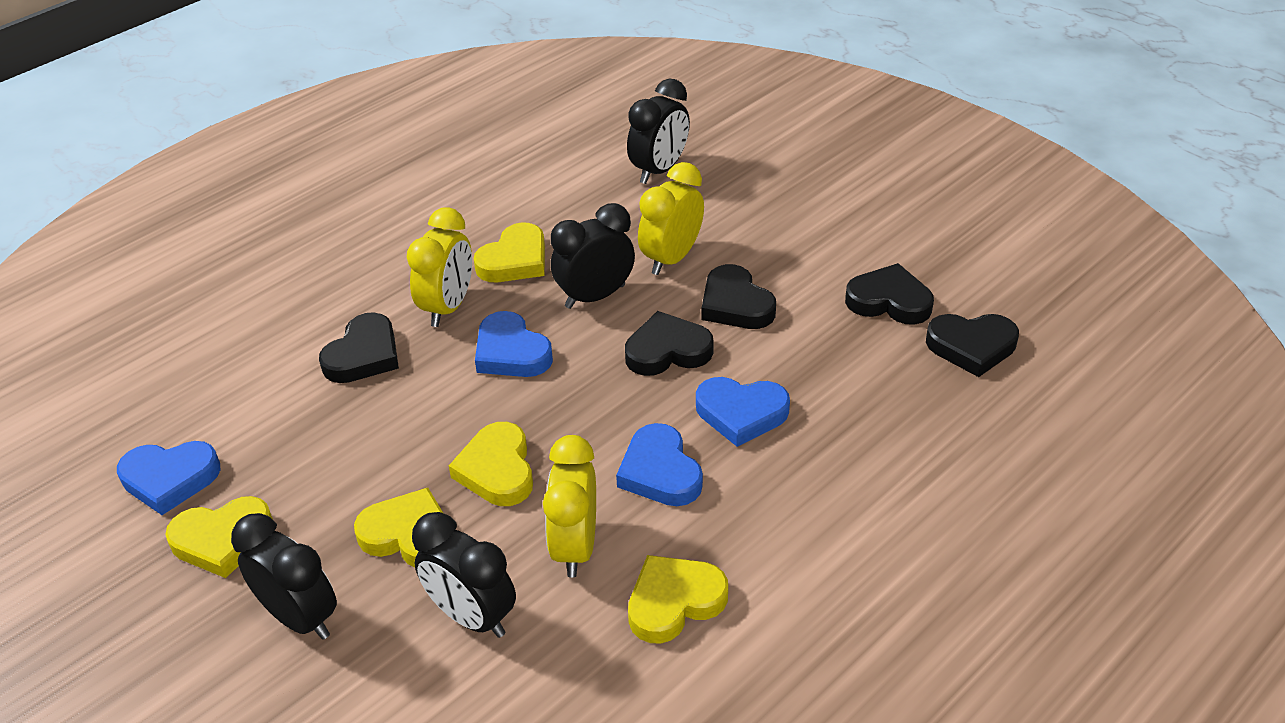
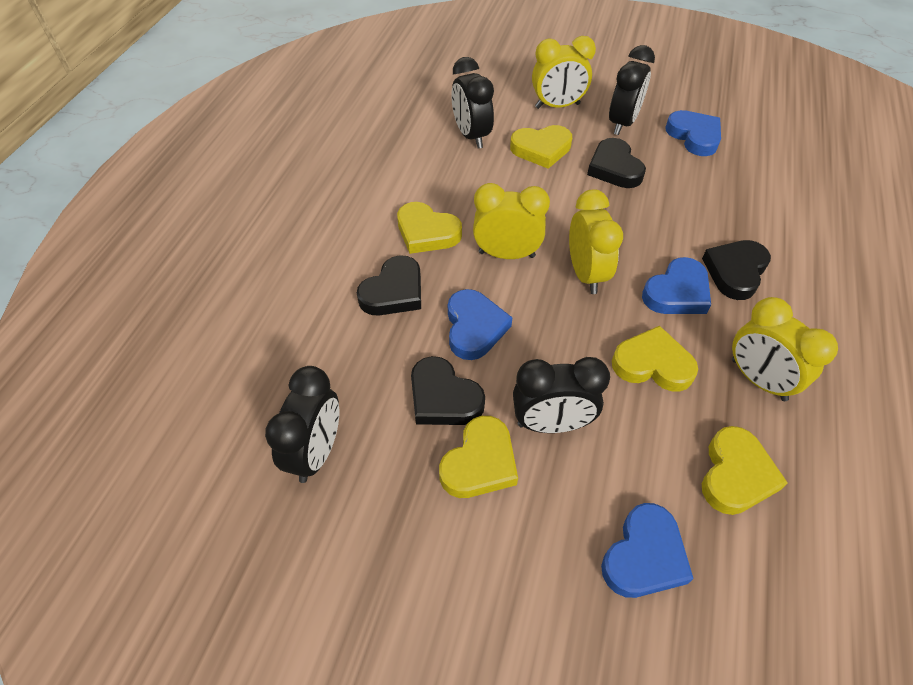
black heart: [319,312,399,383] [625,311,714,376] [701,264,776,329] [845,263,934,325] [926,314,1019,377] = 5 -> [357,255,421,316] [411,356,485,425] [587,138,646,188] [702,240,771,300] = 4
yellow clock: [407,207,472,327] [543,435,596,578] [638,162,704,275] = 3 -> [473,183,550,259] [532,36,596,109] [569,189,623,294] [732,297,838,401] = 4

